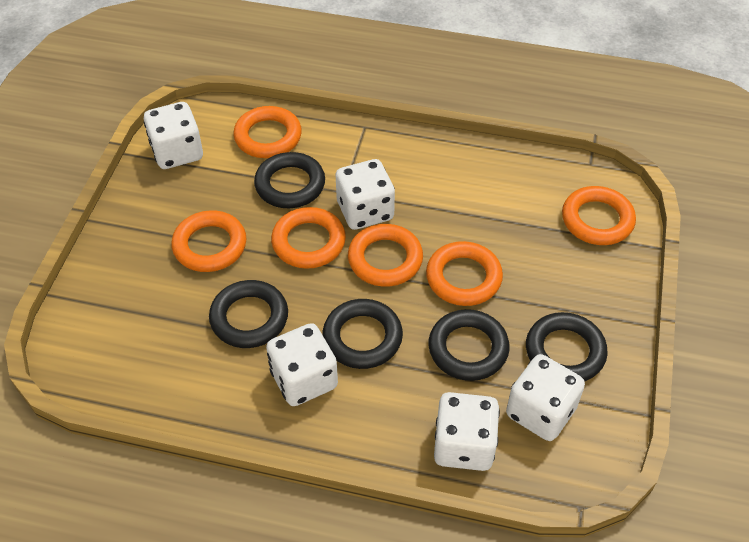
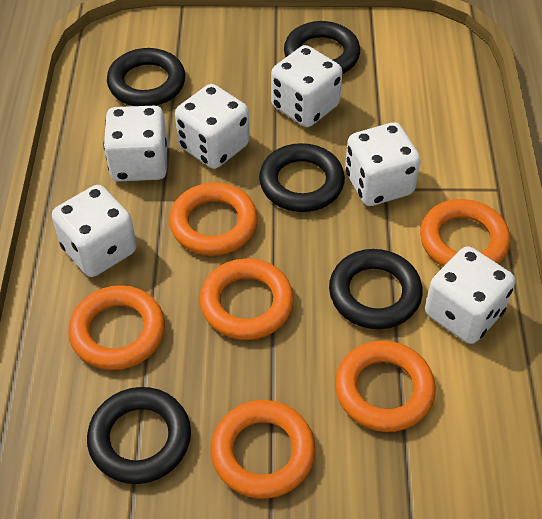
white dice: [144,102,203,169] [266,323,338,406] [335,159,395,230] [434,392,500,471] [506,354,585,441] = 5 -> [52,185,136,277] [103,106,167,181] [175,84,250,169] [271,45,342,127] [345,122,421,206] [425,246,515,344] = 6

